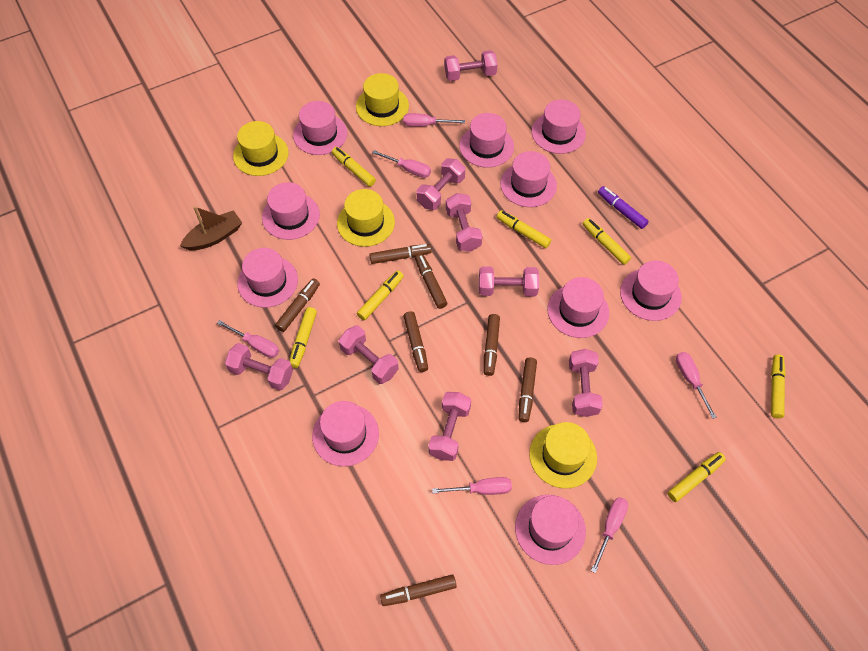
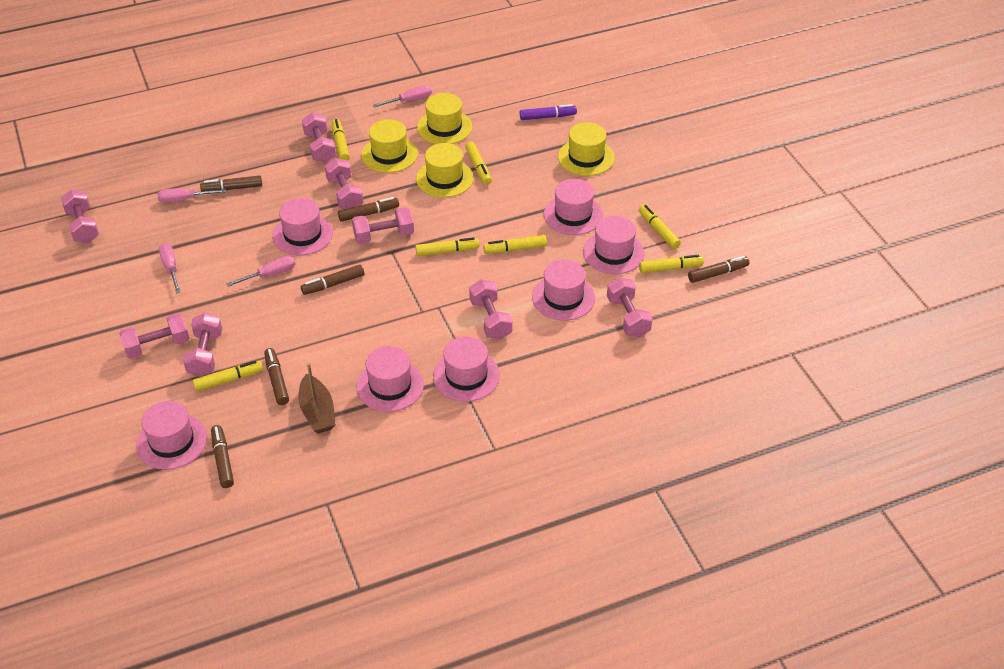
brown marker: [275,279,320,332] [369,244,432,264] [380,575,457,606] [403,311,428,372] [415,254,447,309] [484,314,500,376] [518,358,537,422] = 7 -> [200,175,262,191] [211,425,234,488] [264,348,289,405] [301,264,364,295] [338,197,399,222] [688,256,750,283] = 6
pink hat: [237,248,298,308] [262,182,320,240] [293,101,347,155] [312,401,379,467] [459,113,514,168] [500,151,557,207] [515,495,586,565] [532,100,586,154] [547,277,609,338] [620,261,682,321] = 10 -> [136,401,207,470] [272,198,333,256] [357,346,424,412] [433,336,500,402] [532,260,595,320] [544,179,603,235] [583,216,644,274] = 7
pink screwdriver: [217,320,279,358] [372,150,431,178] [403,113,465,127] [432,477,512,495] [591,497,628,573] [676,352,717,419] = 6 -> [158,188,226,203] [159,243,181,293] [227,256,295,287] [373,85,432,107] = 4

